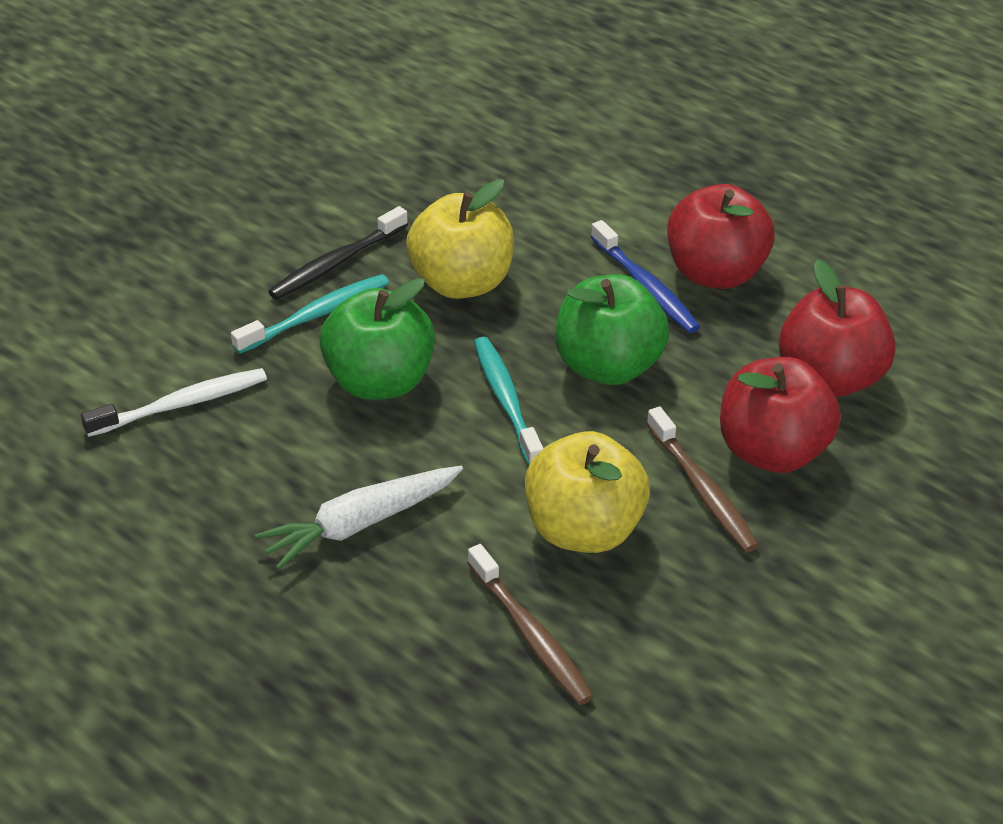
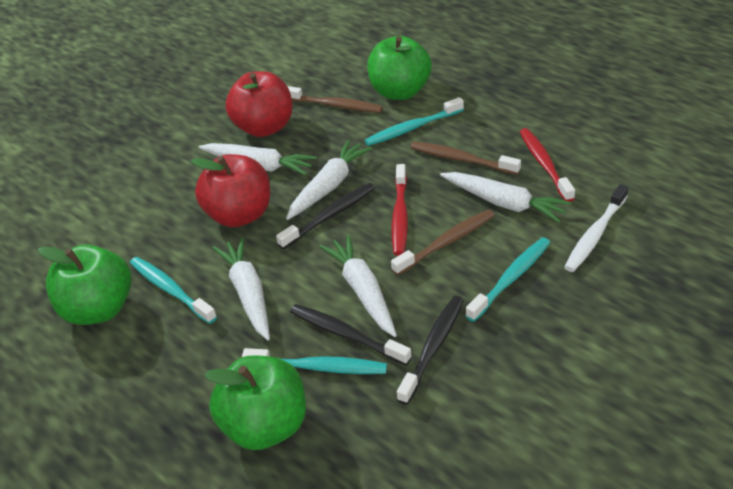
black toothbrush: [268,206,408,300] = 1 -> [276,183,375,249] [290,304,412,365] [397,296,464,405] = 3
blue toothbrush: [591,220,700,333] = 1 -> none = 0
brown toothbrush: [467,544,594,705] [647,406,759,552] = 2 -> [287,86,383,113] [391,209,495,275] [410,142,521,175] = 3
green apple: [320,278,435,400] [555,274,669,385] = 2 -> [38,245,132,325] [204,355,306,450] [367,36,432,100] = 3
red apple: [667,184,775,289] [720,357,841,473] [779,260,896,397] = 3 -> [191,154,270,227] [225,71,292,137] = 2
red toothbrush: none = 0 -> [391,164,408,256] [520,128,575,202] = 2
turquoise toothbrush: [231,274,389,354] [474,337,544,465] = 2 -> [130,257,217,324] [242,348,387,374] [365,97,464,146] [466,237,550,322] = 4
white carrot: [255,466,463,570] = 1 -> [199,143,317,176] [213,237,270,340] [286,140,372,220] [319,235,397,337] [440,172,571,223] = 5
yellow apple: [406,179,514,299] [525,431,650,553] = 2 -> none = 0

